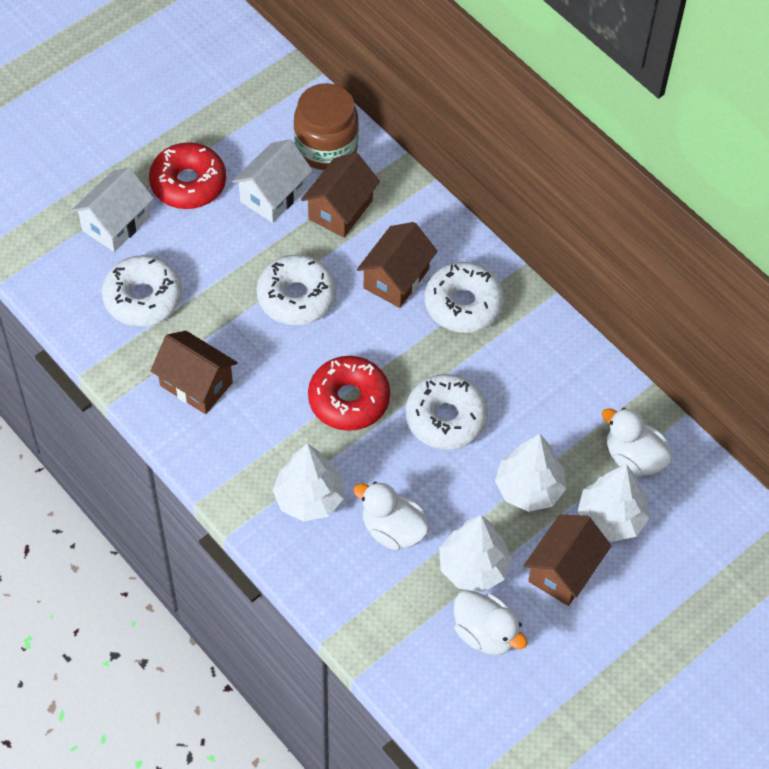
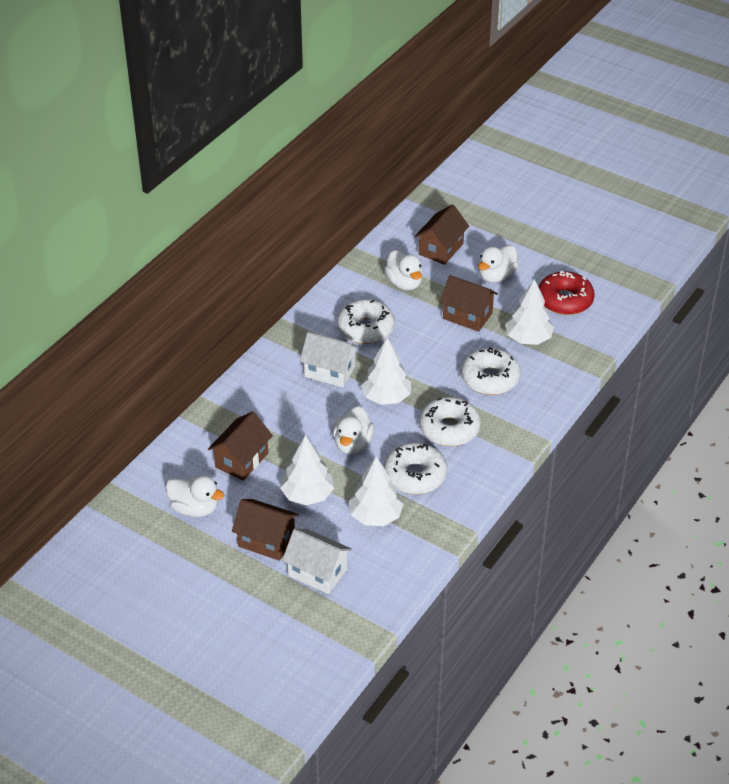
brown jar: [294,83,359,170] = 1 -> none = 0
red donut: [149,142,226,209] [308,356,390,431] = 2 -> [539,270,595,315] = 1
white duck: [353,482,430,550] [454,590,527,655] [602,408,673,476] = 3 -> [166,475,224,517] [333,406,374,454] [384,250,423,291] [478,245,519,283] = 4

